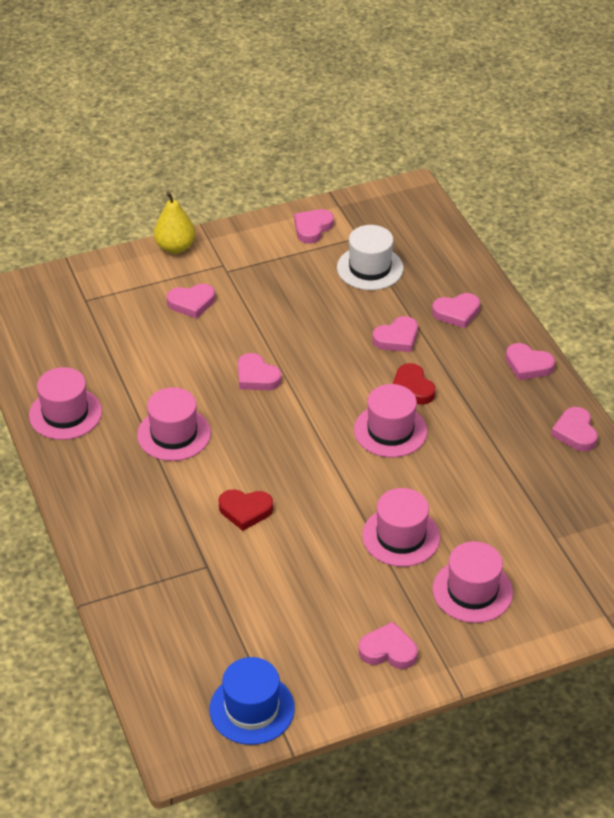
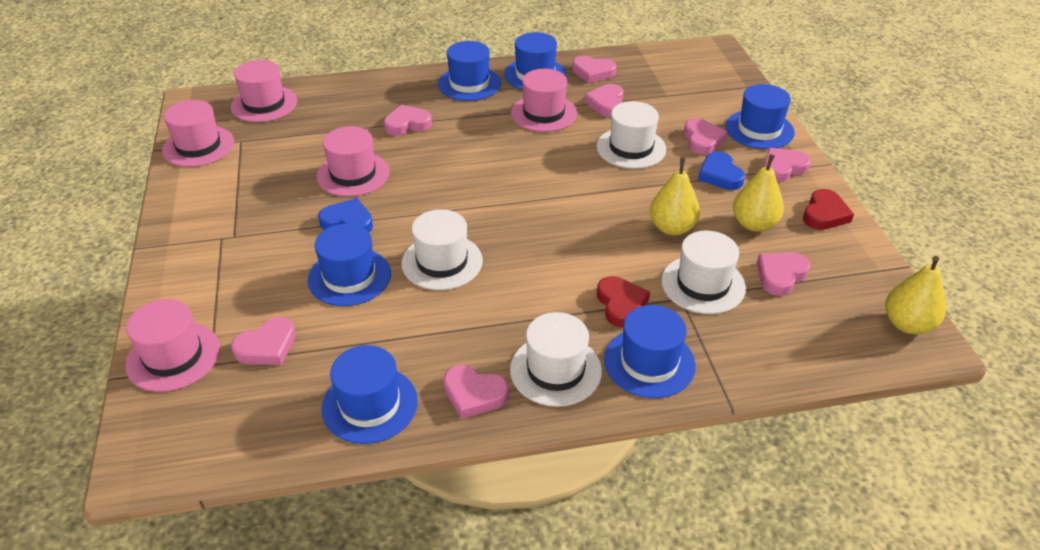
blue hat: [209,657,295,745] = 1 -> [308,224,391,306] [321,345,418,444] [438,41,501,101] [504,32,567,90] [604,305,696,398] [725,84,795,149] = 6
blue heart: none = 0 -> [318,198,373,232] [698,151,745,190] = 2
white hat: [337,225,403,290] = 1 -> [401,209,483,290] [510,312,602,407] [597,101,666,169] [661,231,746,314] = 4
yellow pear: [154,192,195,254] = 1 -> [650,158,700,235] [733,154,784,232] [885,256,946,334] = 3

